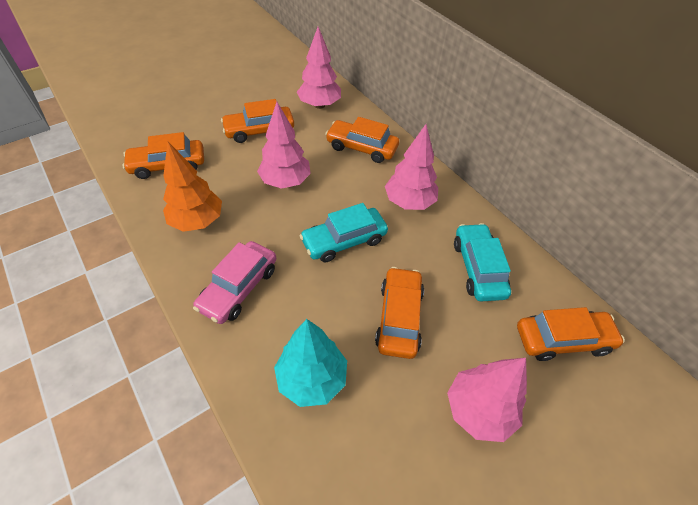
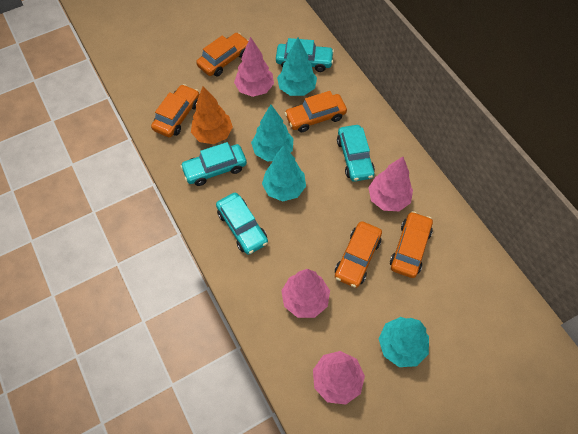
pink car: [193,241,276,324] = 1 -> none = 0
turquoise car: [300,203,388,262] [454,223,511,302] = 2 -> [180,142,247,186] [216,193,268,255] [276,38,334,72] [337,125,375,182] = 4
turquoise tree: [274,319,347,407] = 1 -> [251,105,294,162] [262,145,306,201] [277,38,317,96] [379,317,429,367] = 4

